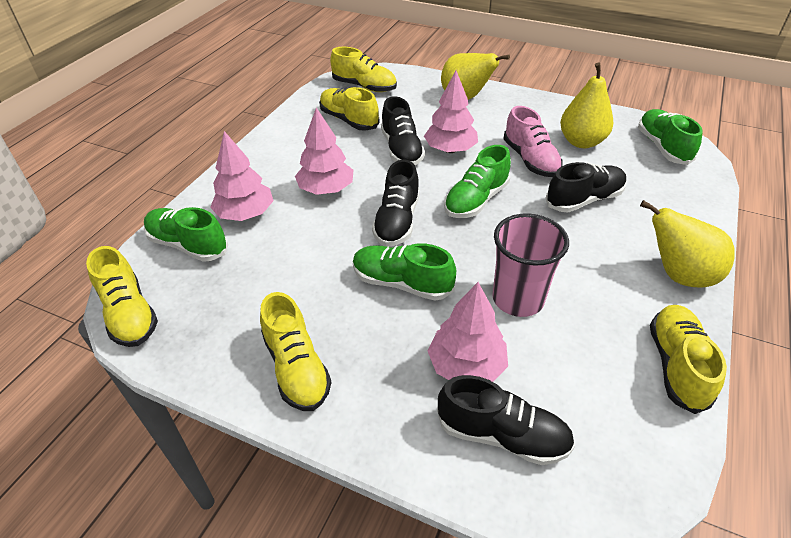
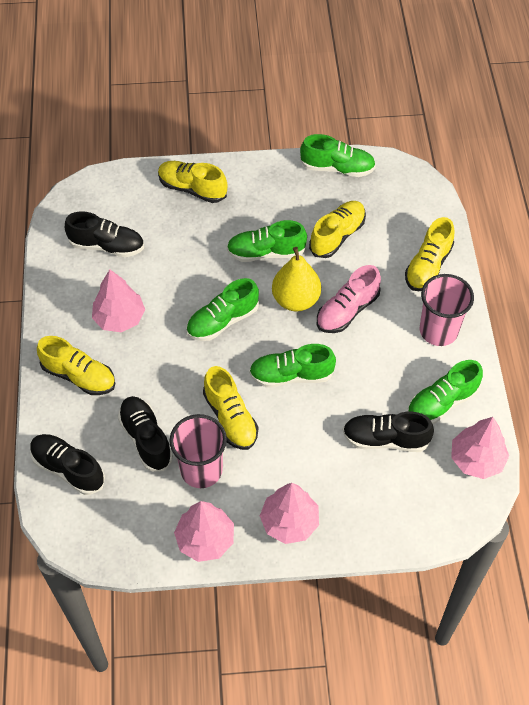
green shoe: [144,207,228,262] [353,243,456,301] [444,145,511,218] [638,109,703,165] = 4 -> [186,278,259,341] [227,220,307,262] [249,344,336,387] [300,134,376,177] [407,360,483,424] = 5
pink cup: [492,213,569,317] = 1 -> [169,414,227,488] [420,274,474,346] = 2
yellow pear: [441,53,510,100] [560,62,613,148] [640,200,735,288] = 3 -> [272,247,321,311] = 1

